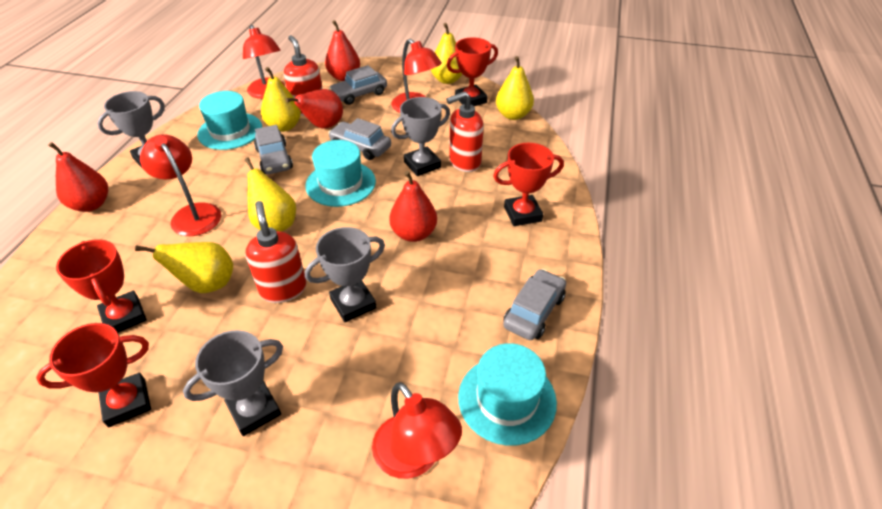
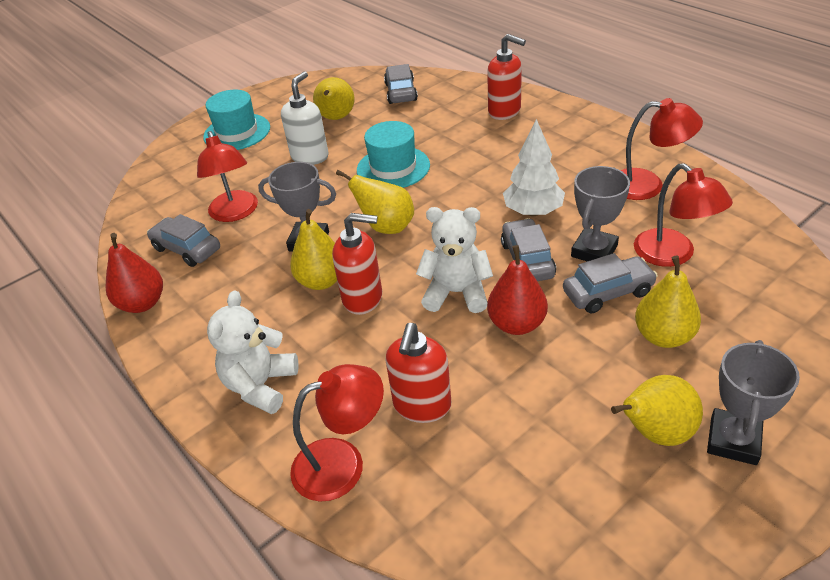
grey trophy: [97,91,165,170] [183,330,283,436] [305,227,385,322] [391,97,450,176] = 4 -> [258,162,336,252] [571,166,630,261] [707,340,800,465] = 3
red pear: [48,142,108,212] [286,89,343,129] [325,20,360,81] [389,171,437,242] = 4 -> [105,233,163,313] [487,245,548,335] = 2
red trophy: [36,323,151,427] [56,239,147,333] [447,37,498,106] [493,143,564,226] = 4 -> none = 0
turquoise hat: [197,91,262,150] [305,140,376,207] [458,343,557,446] = 3 -> [203,90,270,150] [357,121,430,188] = 2
white soap dispenser: none = 0 -> [281,72,329,165] = 1
white teddy bear: none = 0 -> [207,291,298,414] [416,207,493,313] = 2
white tree: none = 0 -> [503,119,565,216] = 1

